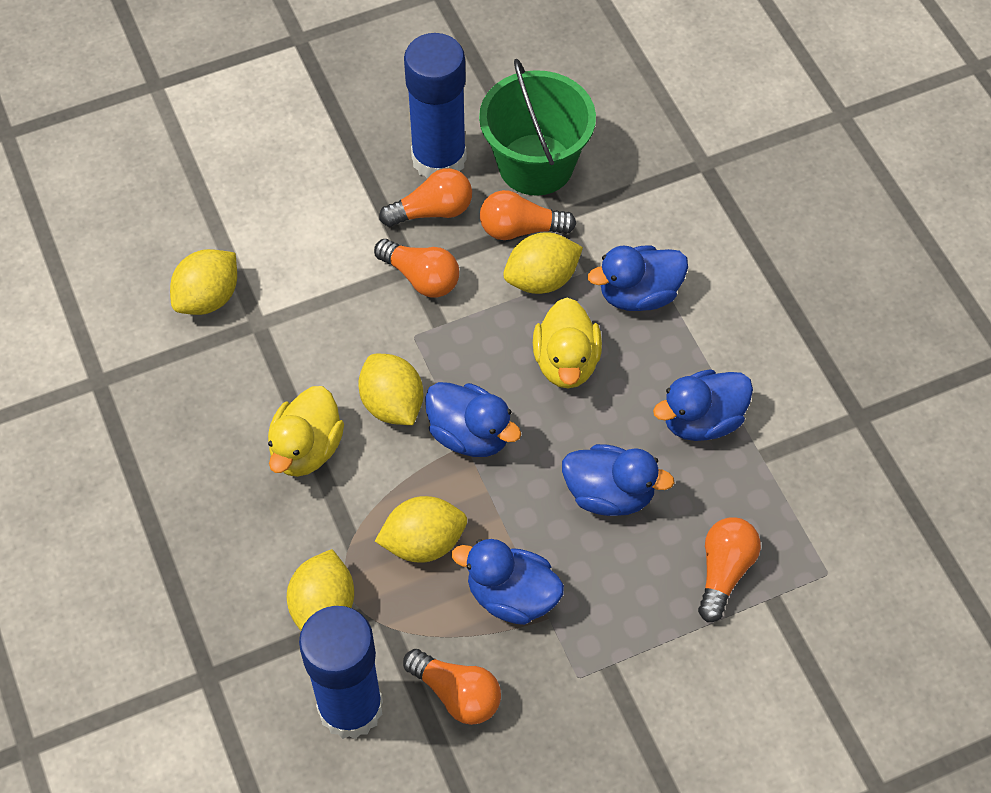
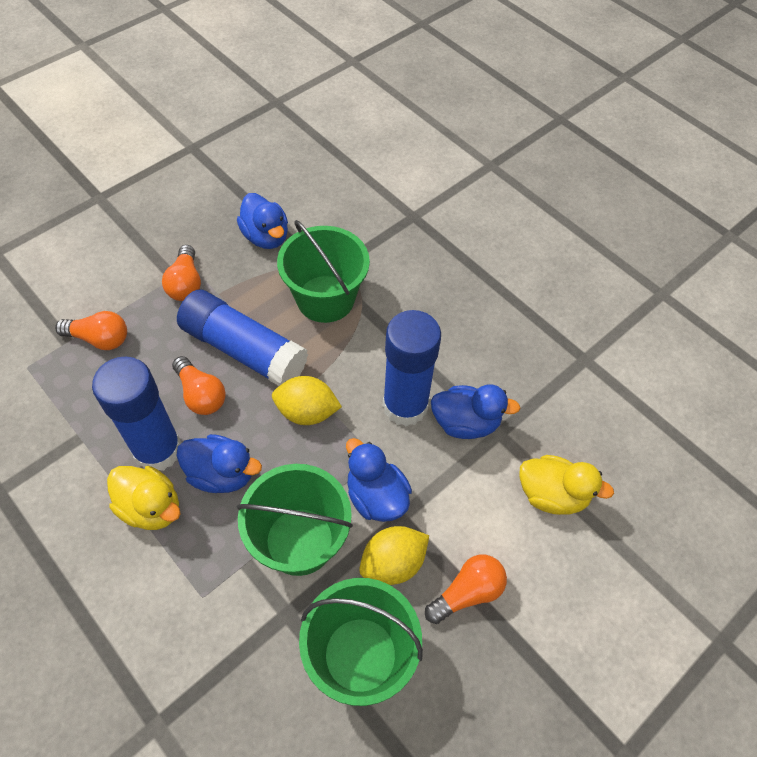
blue duck: [425,382,521,457] [452,539,564,625] [562,444,674,516] [588,245,688,311] [653,369,753,441] = 5 -> [176,434,262,493] [237,193,288,249] [346,438,412,522] [431,384,520,439] = 4
blue glue stick: [299,606,383,739] [404,33,467,179] = 2 -> [92,357,182,471] [177,290,308,386] [383,310,441,426] = 3
green bucket: [479,59,596,196] = 1 -> [236,464,353,576] [277,220,370,323] [299,578,423,706] = 3
orange light bulb: [374,239,459,298] [379,168,472,227] [403,649,501,725] [480,190,576,240] [698,518,761,622] = 5 -> [55,311,127,350] [162,245,201,301] [172,356,226,415] [425,555,507,624] = 4
yellow lemon: [170,249,237,315] [287,549,354,631] [358,354,423,425] [375,496,467,563] [503,232,583,294] = 5 -> [272,376,342,425] [359,526,429,585] = 2

